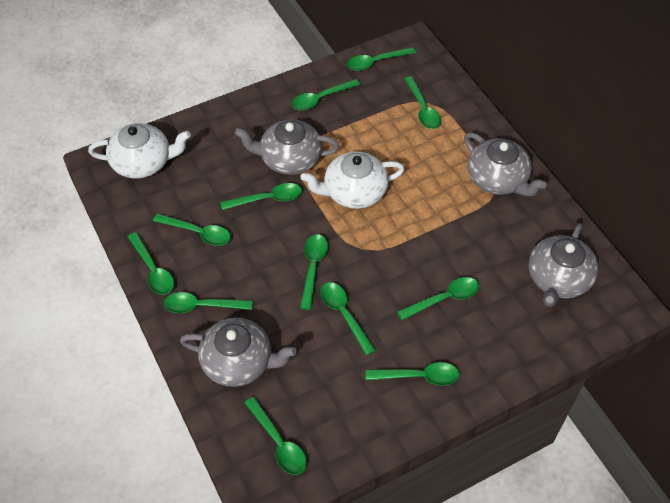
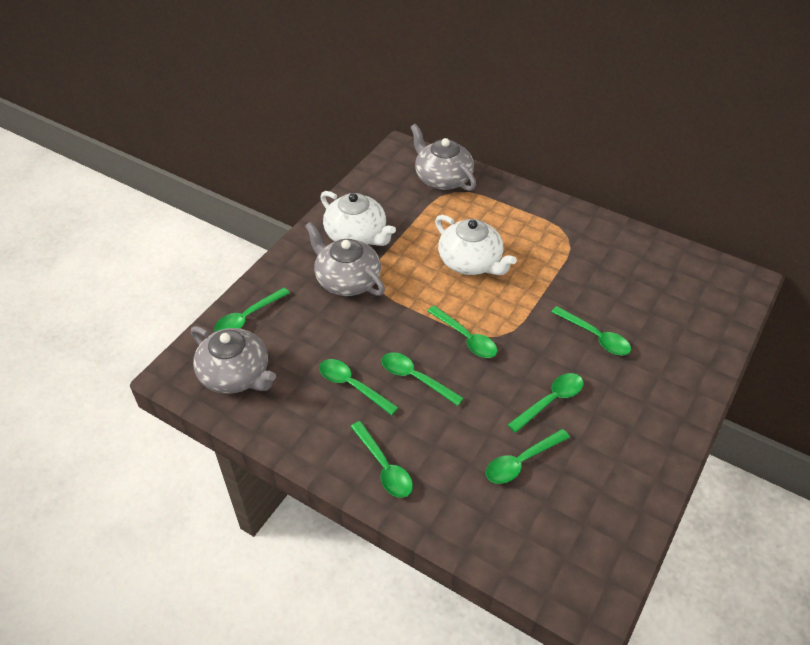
green spoon: [128,232,174,295] [153,213,231,246] [164,292,253,313] [220,183,302,210] [245,397,307,475] [292,79,360,111] [300,234,328,310] [320,282,376,355] [347,47,416,71] [366,362,459,386] [397,277,479,320] [405,76,441,129] = 12 -> [214,288,290,332] [319,359,399,415] [350,421,413,498] [382,352,464,406] [427,306,497,358] [486,429,570,484] [508,373,583,433] [551,306,631,355] = 8
grey teapot: [180,318,297,387] [234,120,339,175] [464,133,547,197] [529,223,599,307] = 4 -> [191,326,276,394] [305,222,385,296] [410,124,476,191] = 3

